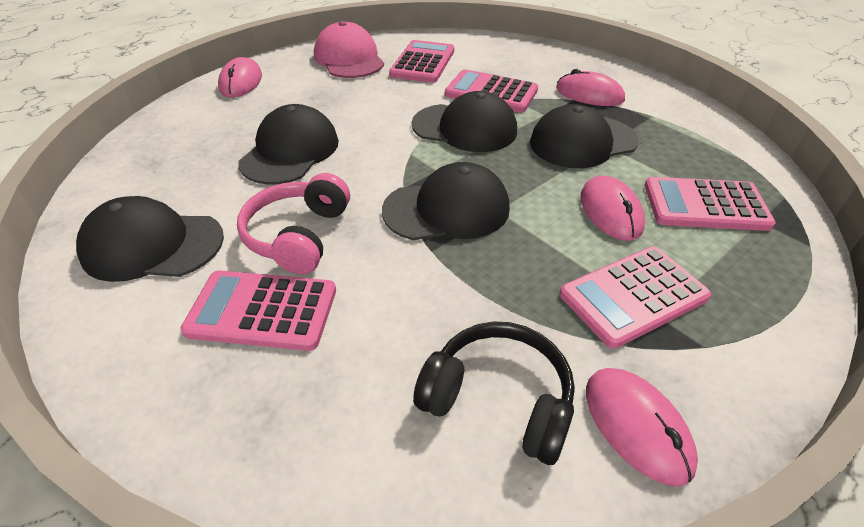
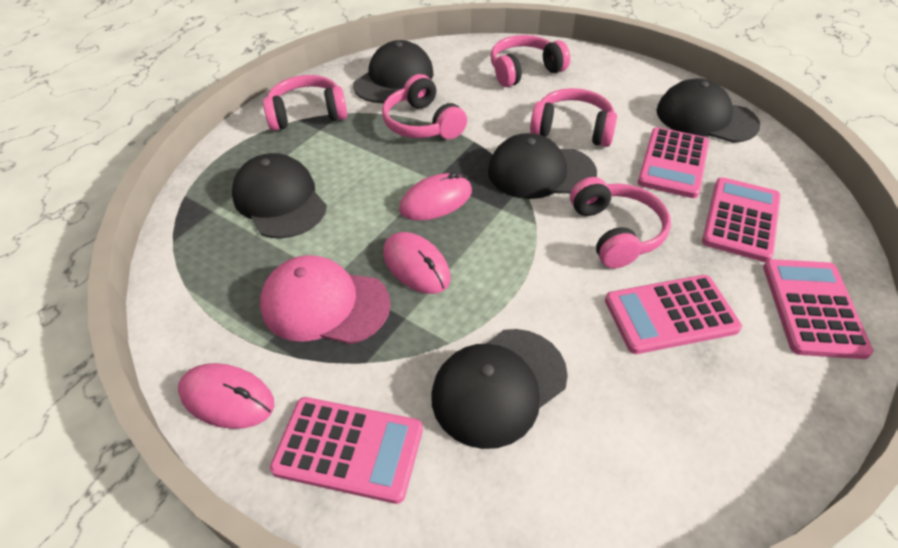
black headphones: [413,321,575,465] = 1 -> none = 0
pink headphones: [237,173,350,274] = 1 -> [263,75,347,131] [382,74,467,139] [490,35,570,87] [530,88,617,147] [570,177,671,268] = 5
pink mouse: [218,57,262,98] [556,69,625,106] [581,176,645,241] [586,368,698,487] = 4 -> [178,363,274,429] [383,232,451,294] [399,172,472,221] = 3

